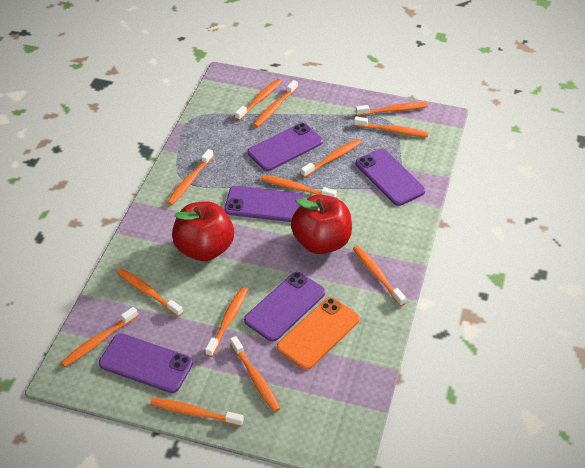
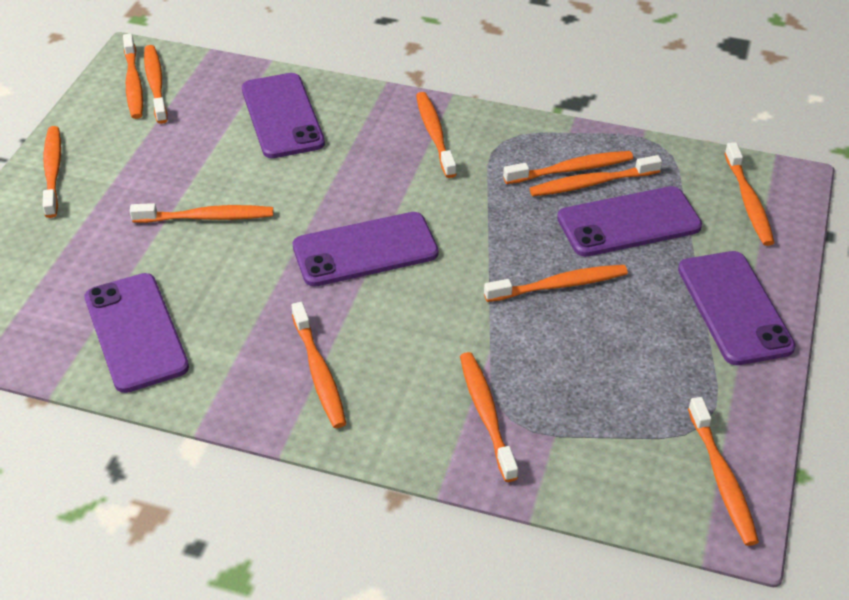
orange phone: [277,297,360,370] = 1 -> none = 0
orange toothbrush: [61,307,138,367] [117,268,183,317] [150,398,244,426] [167,149,214,205] [205,287,248,357] [230,336,280,412] [235,79,282,121] [253,80,298,127] [261,175,337,198] [301,139,362,178] [353,246,406,306] [354,116,429,137] [356,102,428,116] = 13 -> [43,126,61,218] [123,34,143,119] [130,203,273,223] [144,45,168,124] [292,302,346,428] [416,92,457,178] [460,352,518,482] [484,265,628,302] [503,151,633,184] [530,155,662,196] [688,397,759,546] [724,142,774,246] = 12
red apple: [172,201,234,261] [291,194,352,254] = 2 -> none = 0

